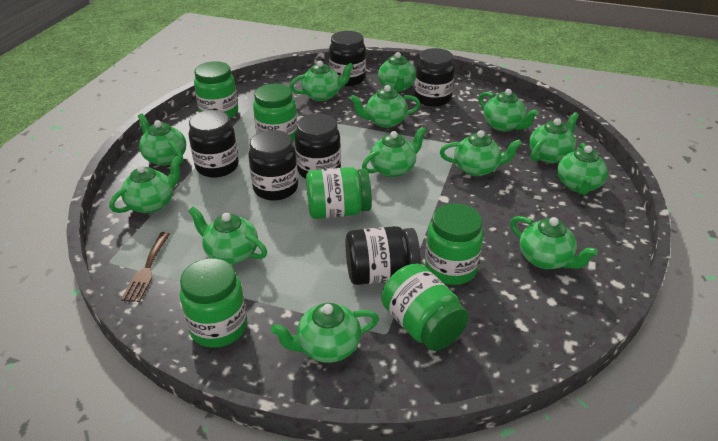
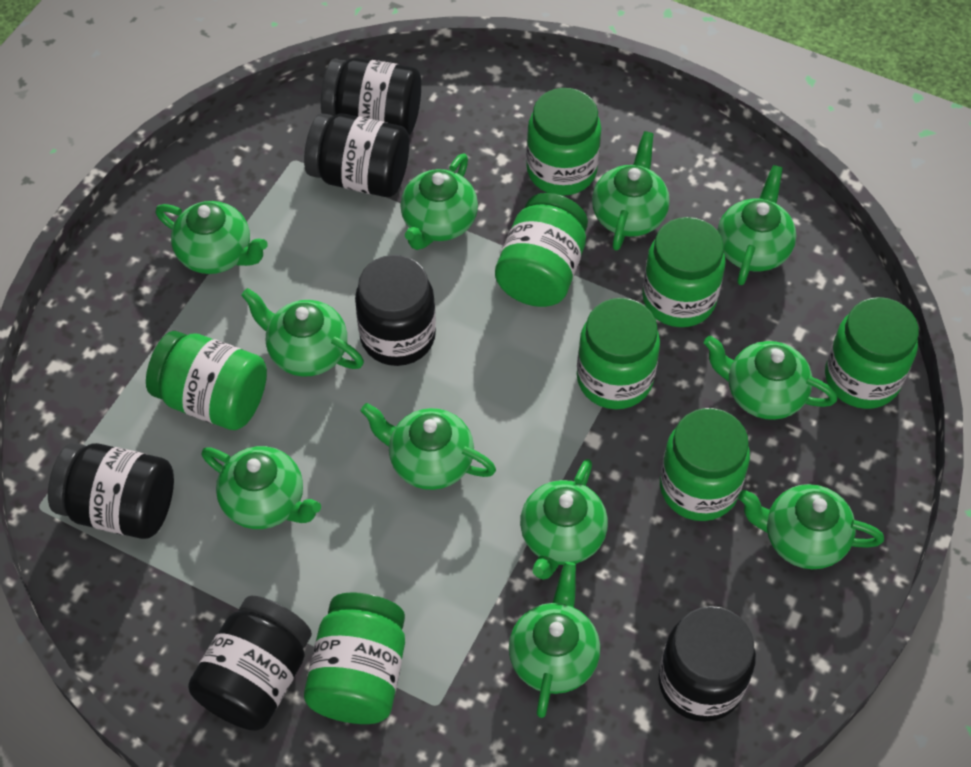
brown fork: [121,232,170,302] = 1 -> none = 0
green jar: [180,258,247,348] [194,61,238,119] [253,84,297,142] [306,167,372,219] [381,264,469,351] [425,204,484,285] = 6 -> [146,331,267,430] [304,592,405,724] [495,193,588,307] [526,88,601,196] [577,298,660,409] [642,217,726,327] [660,408,750,521] [825,297,919,409] = 8
green teapot: [109,156,182,213] [138,114,186,166] [188,207,267,264] [271,303,379,363] [289,61,353,101] [350,85,420,128] [362,127,426,177] [378,52,416,92] [440,130,522,176] [478,89,539,132] [510,216,598,269] [529,112,579,163] [557,143,608,195] = 13 -> [156,201,268,274] [202,446,321,529] [241,288,364,377] [361,403,496,490] [401,153,478,250] [509,562,600,718] [520,459,608,580] [592,131,670,251] [704,336,837,420] [717,165,796,285] [738,484,884,569] = 11

